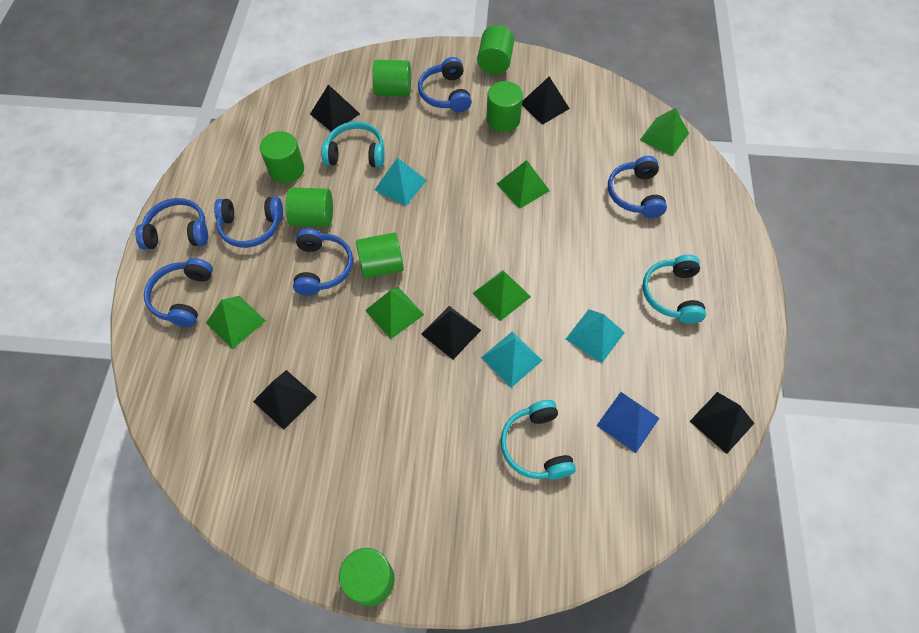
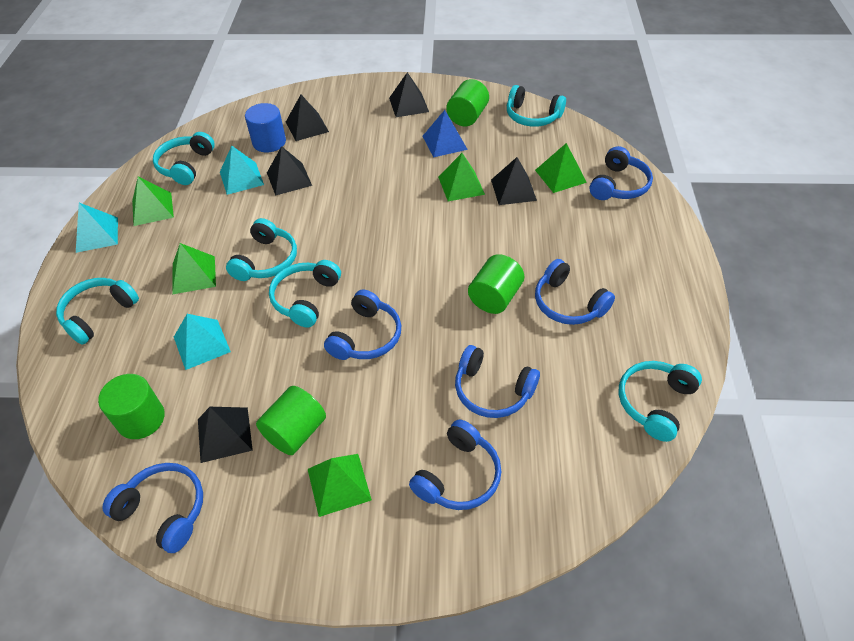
blue cylinder: none = 0 -> [245,103,286,152] = 1
green cylinder: [260,131,304,184] [286,188,333,227] [339,548,395,606] [356,232,404,279] [372,60,411,96] [477,25,514,74] [486,81,523,132] = 7 -> [98,374,165,439] [256,386,326,455] [446,79,489,126] [468,254,524,314] = 4
turquoise headphones: [321,121,384,168] [500,400,576,480] [643,255,706,324] = 3 -> [56,278,139,345] [153,132,215,185] [226,218,297,281] [269,260,341,327] [507,85,566,127] [619,361,702,442] = 6

